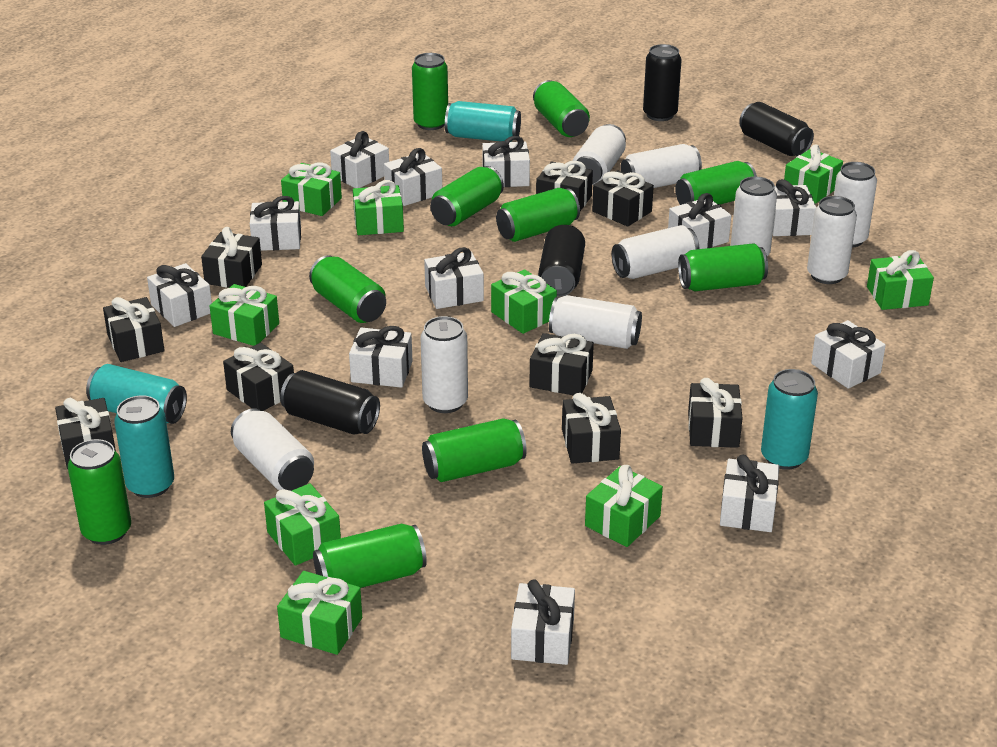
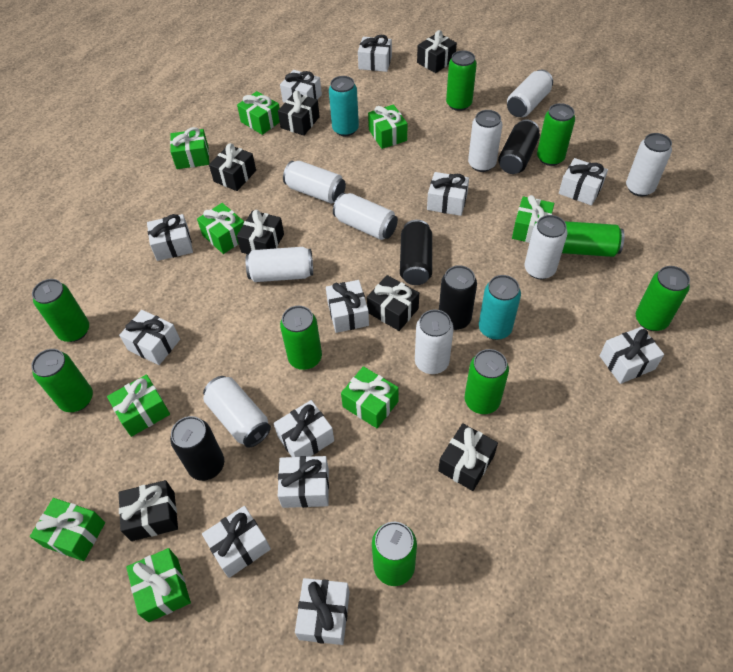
black gift: [55,398,116,469] [103,297,165,362] [201,227,262,288] [223,343,294,411] [529,333,594,395] [536,161,593,211] [562,393,621,464] [592,170,654,227] [688,378,742,448] = 9 -> [119,480,178,541] [209,143,256,191] [237,210,284,254] [278,91,320,136] [367,275,419,331] [417,30,457,73] [438,423,498,491] = 7
green can: [68,439,131,545] [309,255,386,323] [313,524,427,588] [412,53,448,130] [422,418,527,482] [430,166,504,226] [496,188,580,242] [533,80,590,137] [675,161,757,205] [678,243,768,291] = 10 -> [31,349,93,412] [32,279,89,342] [280,306,322,370] [372,522,417,586] [446,50,477,111] [465,349,509,414] [537,103,575,166] [562,221,624,257] [636,266,690,331] = 9
turquoise can: [86,364,187,424] [114,395,174,498] [445,101,521,142] [761,369,818,470] = 4 -> [329,76,359,136] [479,275,521,340] = 2

